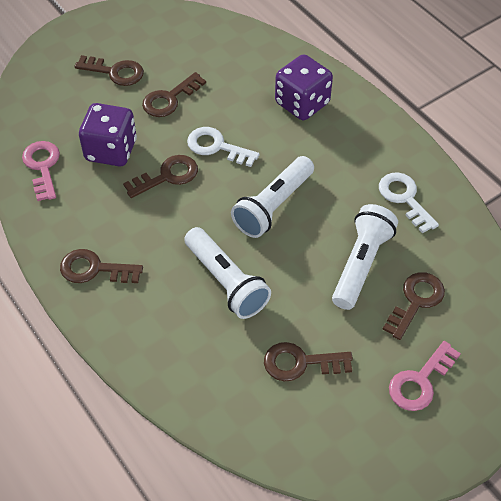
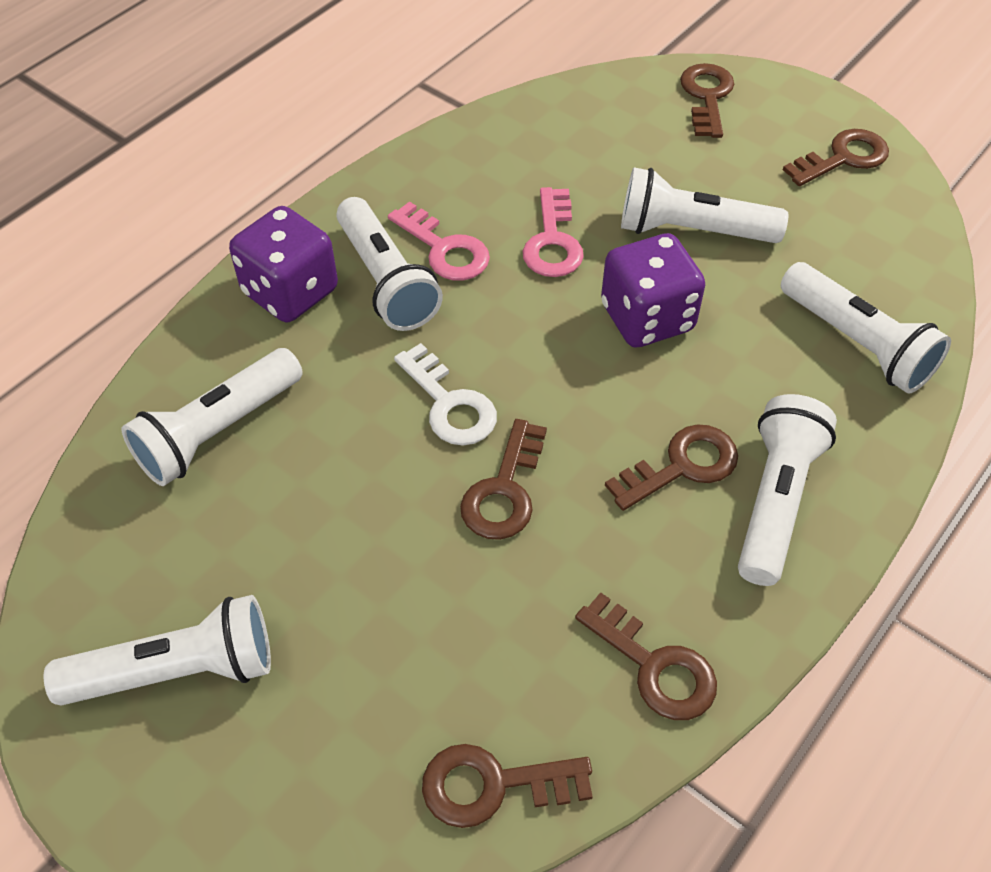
white flashlight: [184,227,271,319] [231,156,314,238] [332,204,398,310] = 3 -> [44,595,271,705] [122,348,303,486] [336,197,443,331] [621,167,788,243] [738,394,837,586] [781,262,951,394] = 6
white key: [187,127,260,167] [379,172,439,233] = 2 -> [394,343,497,446] = 1

